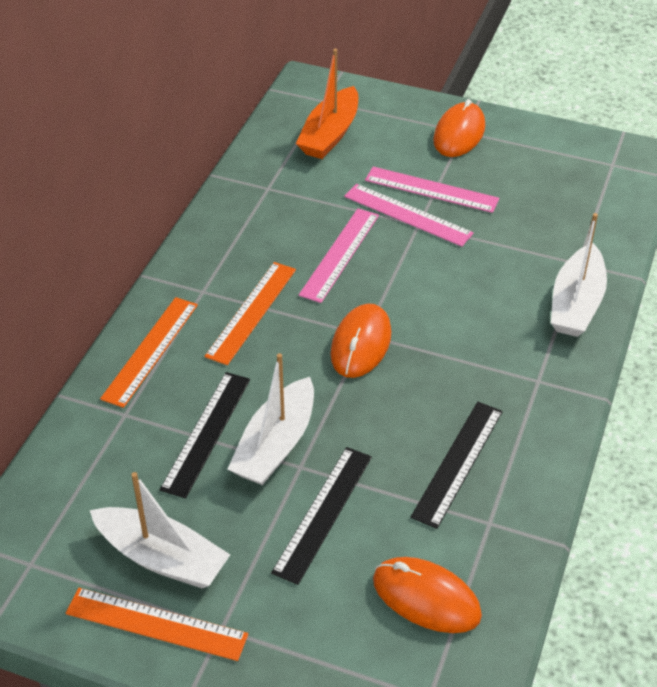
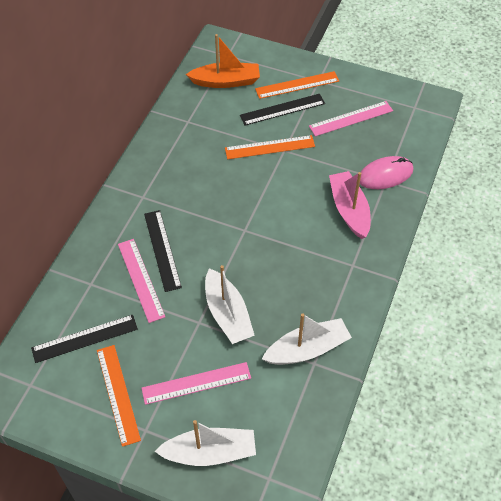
orange mouse: [331,304,391,378] [373,557,482,633] [433,99,485,157] = 3 -> none = 0
pink boat: none = 0 -> [329,171,371,239] = 1
pink mouse: none = 0 -> [360,156,413,189] = 1

